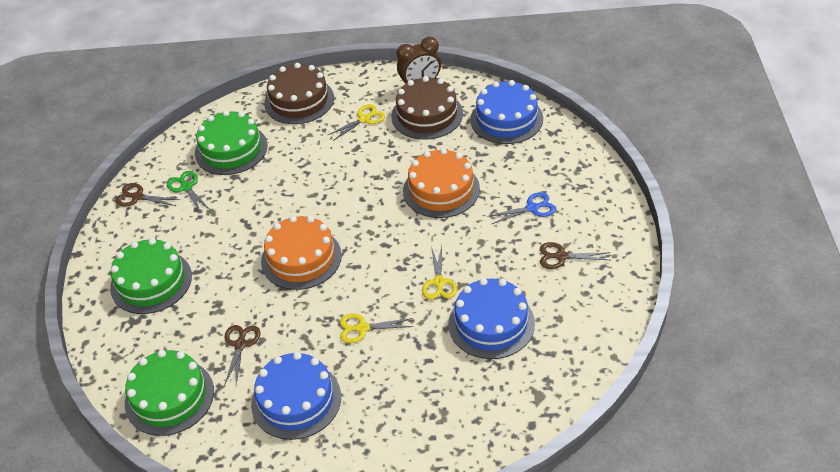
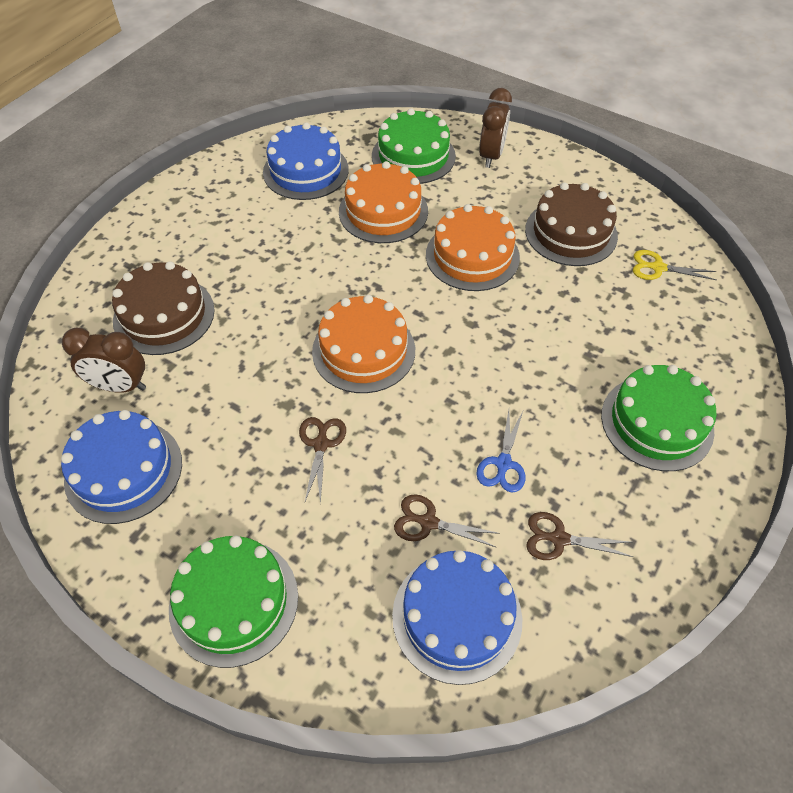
brown clock: [397,37,441,84] = 1 -> [62,328,146,393] [479,88,512,168] = 2
green scissors: [167,171,210,213] = 1 -> none = 0
orange cake: [261,216,342,290] [403,148,480,218] = 2 -> [312,295,415,393] [339,161,428,243] [426,204,520,291] = 3
yellow scissors: [328,104,385,141] [340,314,413,343] [422,246,457,300] = 3 -> [633,250,716,280] = 1

